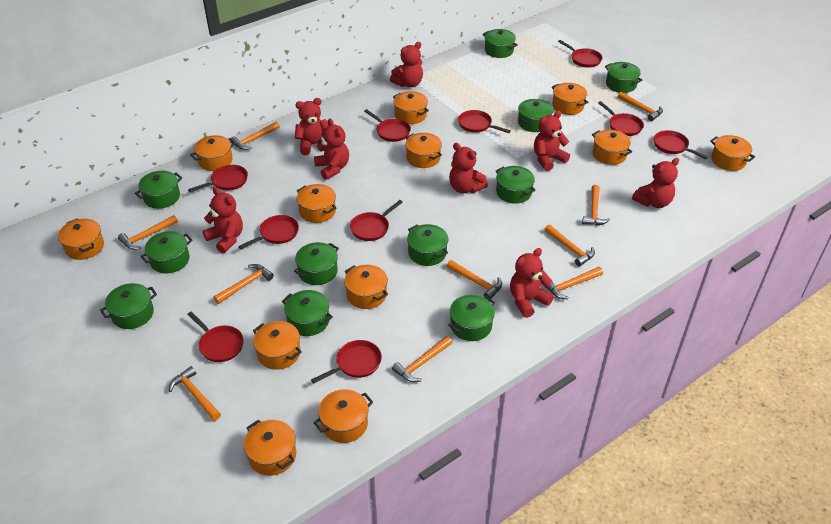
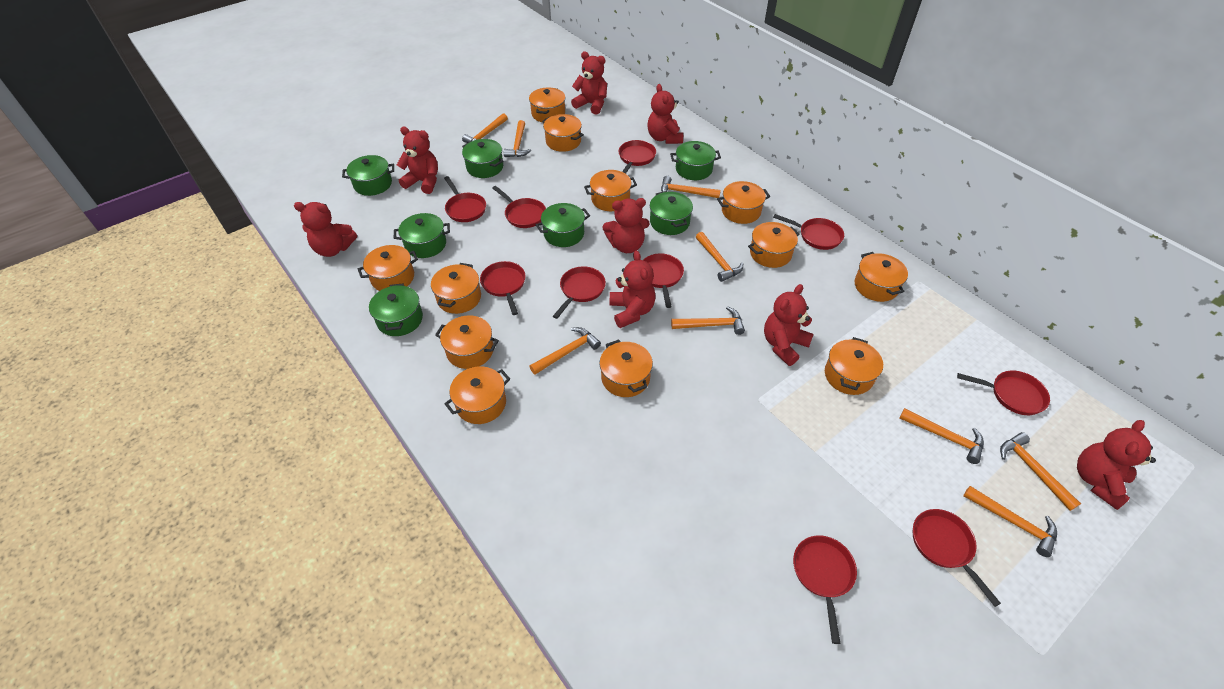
green pot: [100,283,157,329] [135,171,182,209] [140,231,192,273] [282,290,333,336] [294,242,339,285] [407,224,448,266] [448,295,495,341] [483,29,518,58] [496,166,536,204] [518,99,553,132] [605,62,642,93] = 11 -> [342,155,394,196] [369,284,423,336] [394,213,450,258] [462,139,504,178] [536,203,590,247] [650,191,693,235] [670,141,721,180] = 7
orange hammer: [118,215,178,250] [169,366,221,421] [214,264,274,304] [230,121,280,150] [392,336,452,382] [447,260,502,299] [544,225,595,267] [546,267,603,299] [582,185,610,225] [618,92,663,121] = 10 -> [462,113,508,143] [504,120,531,157] [529,327,601,375] [661,176,721,198] [671,306,745,335] [696,232,743,282] [899,408,984,464] [963,486,1057,557] [1000,432,1081,511] = 9

